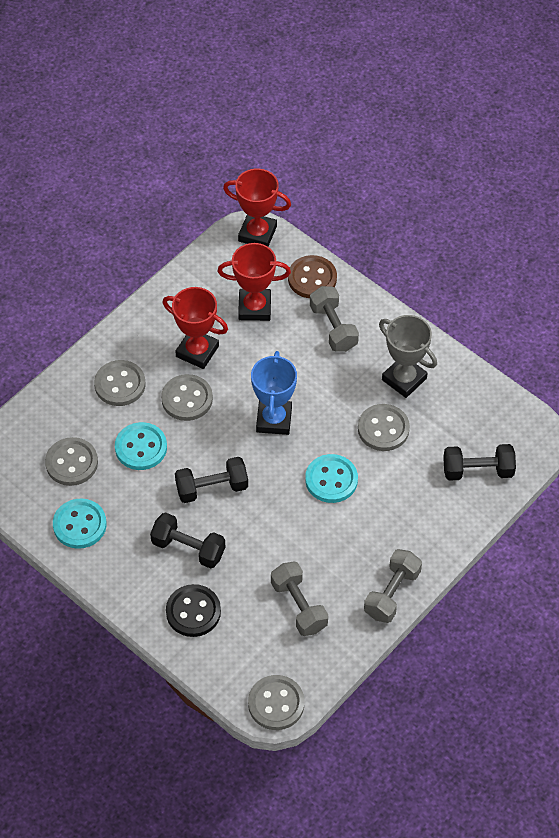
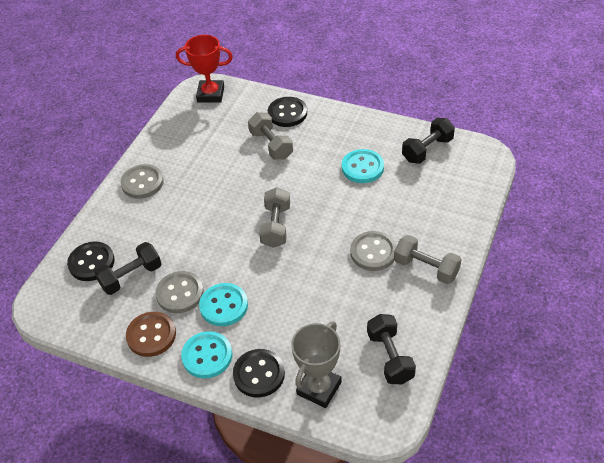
black button: [166,584,221,637] = 1 -> [67,241,115,281] [233,349,285,398] [268,97,307,127] = 3
blue trophy: [251,351,297,435] = 1 -> none = 0
grey button: [45,437,98,486] [94,360,146,406] [161,374,213,421] [248,675,304,730] [358,404,410,451] = 5 -> [120,164,164,199] [155,271,204,313] [350,231,396,271] = 3
red trophy: [162,287,228,369] [217,243,291,321] [223,169,291,247] = 3 -> [176,35,233,103] = 1

